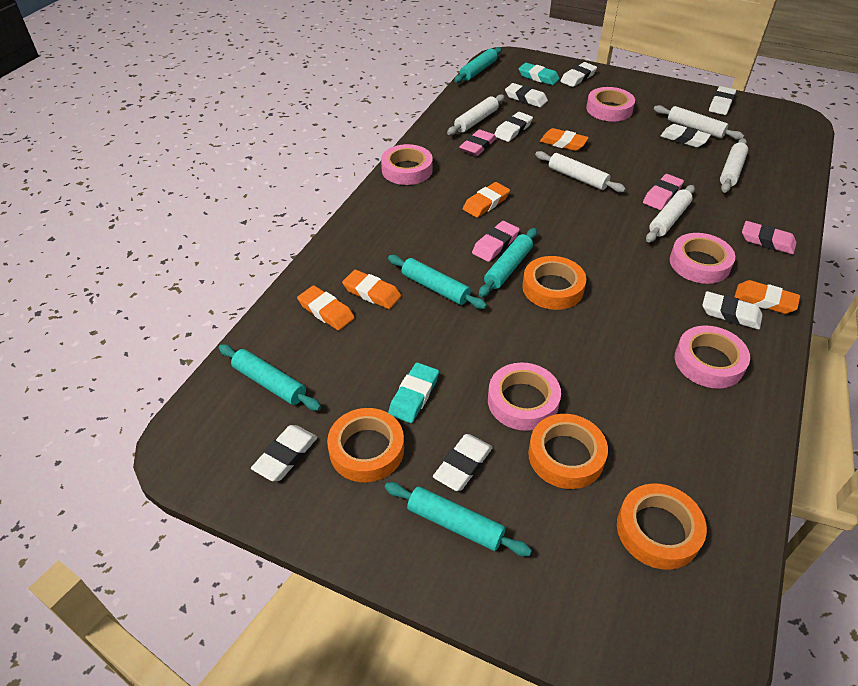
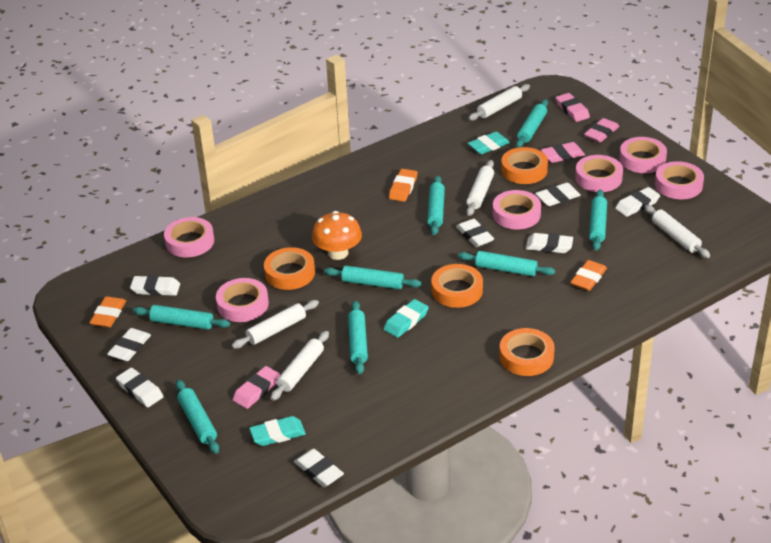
orange eraser: [297,285,355,330] [342,270,401,309] [463,182,510,218] [540,128,589,151] [734,280,800,314] = 5 -> [89,296,126,327] [389,169,418,202] [570,260,607,291] = 3
orange mushroom: none = 0 -> [312,211,362,260] = 1
pink tape: [381,144,433,185] [488,363,561,431] [586,87,635,122] [670,233,735,284] [675,325,750,389] = 5 -> [164,217,214,257] [216,278,269,322] [493,190,541,229] [575,155,623,192] [619,137,667,173] [655,161,704,199] = 6
turquoise eraser: [388,362,439,423] [519,63,560,85] = 2 -> [249,416,306,446] [384,299,429,338] [468,132,510,154] = 3
turquoise rolling pin: [219,344,321,411] [385,482,532,556] [388,255,487,309] [454,47,502,83] [479,228,537,297] = 5 -> [133,305,230,330] [176,380,219,454] [324,266,422,289] [348,301,368,374] [427,176,445,235] [458,251,555,276] [516,99,548,148] [589,189,607,251] = 8

